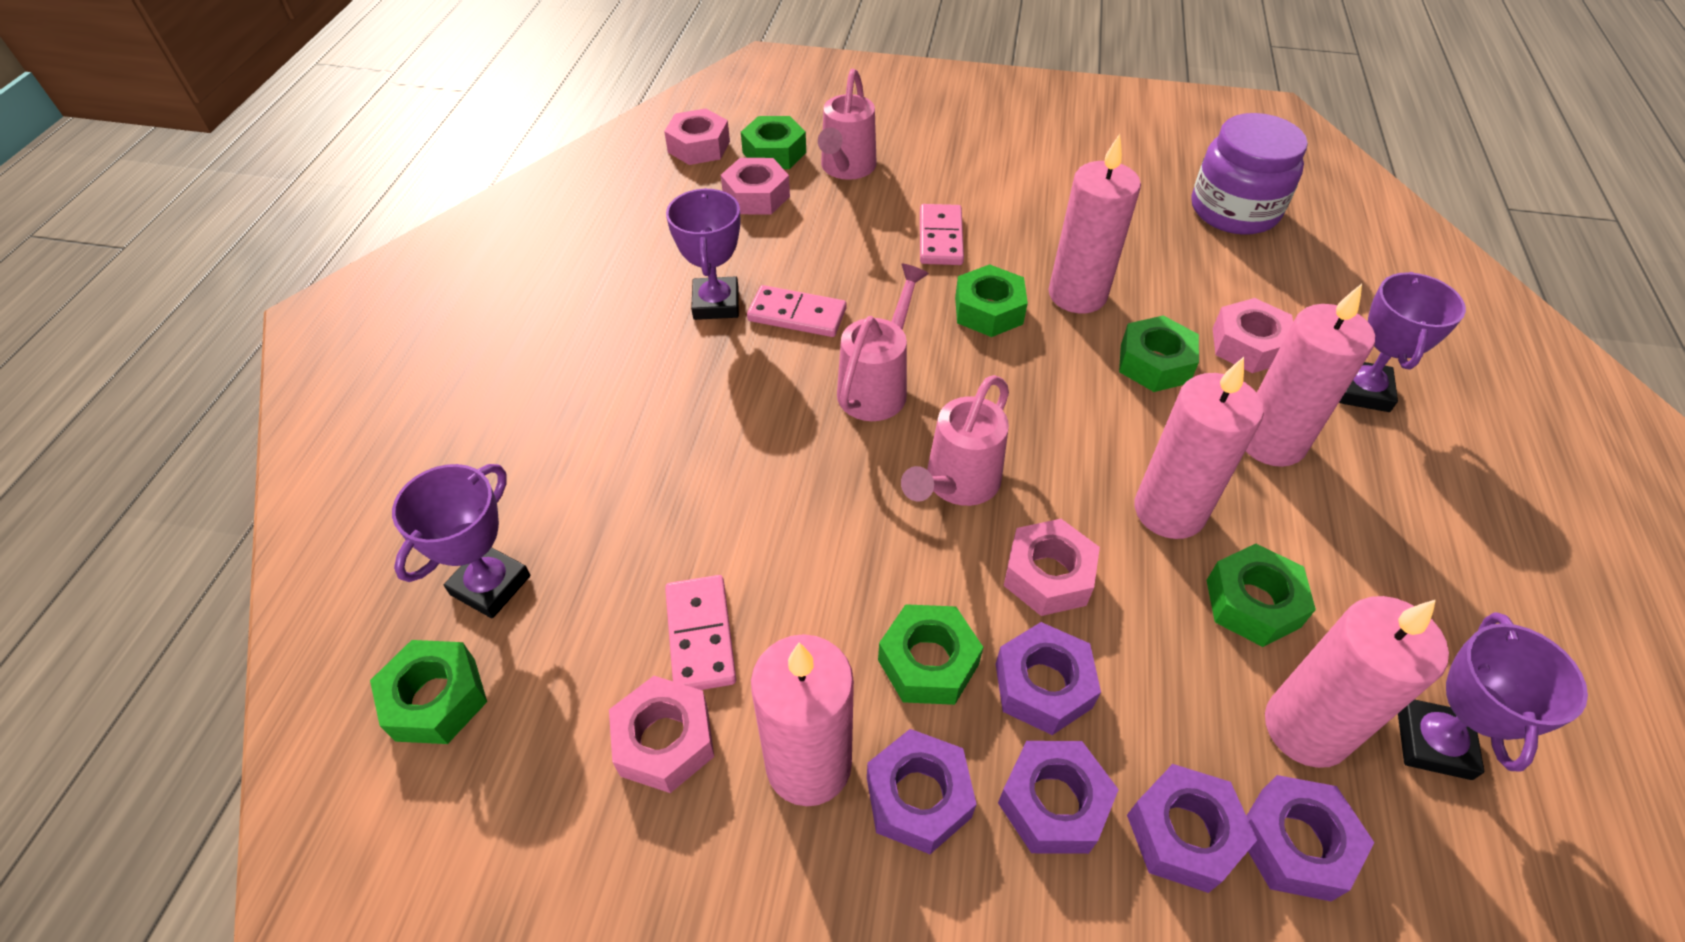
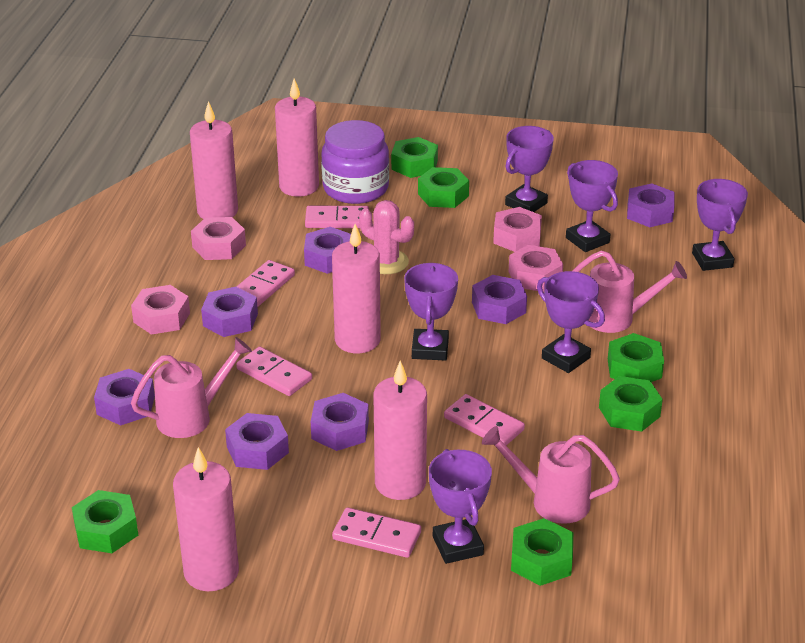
pink cactus: none = 0 -> [359,200,414,274] = 1
pink domino: [665,575,736,690] [747,285,846,337] [920,204,964,265] = 3 -> [236,260,295,307] [236,347,312,396] [305,206,369,228] [332,507,421,558] [444,394,525,445] = 5
pink nut: [609,676,714,793] [664,108,730,165] [721,158,790,215] [1004,519,1100,616] [1213,298,1293,373] = 5 -> [131,285,190,335] [191,217,246,260] [493,207,542,252] [509,245,563,292] = 4
purple nut: [867,729,977,854] [996,622,1101,735] [998,741,1119,854] [1127,764,1257,893] [1247,775,1374,901] = 5 -> [94,369,155,425] [201,287,258,337] [225,413,289,470] [304,227,351,274] [311,393,369,451] [472,275,527,324] [627,183,675,227] = 7
purple trophy: [392,464,530,618] [666,188,741,320] [1339,272,1466,412] [1398,612,1588,780] = 4 -> [404,263,458,361] [429,449,492,564] [505,126,554,212] [537,271,605,373] [566,160,618,252] [692,179,748,271] = 6

